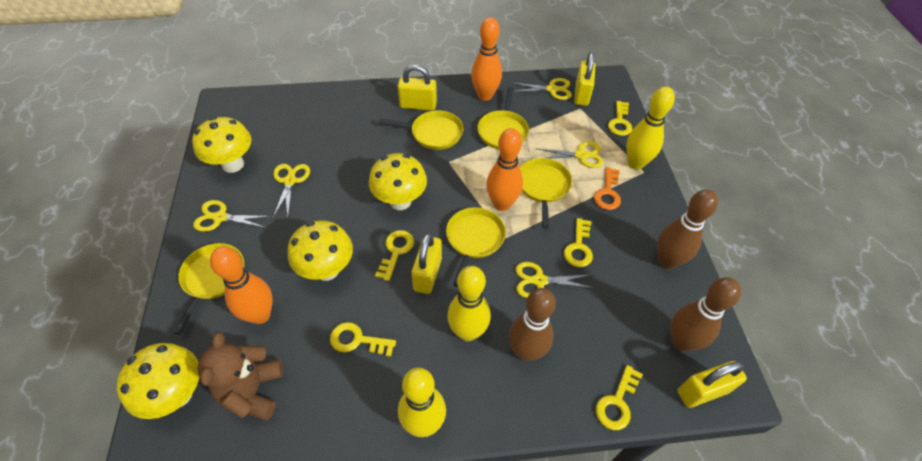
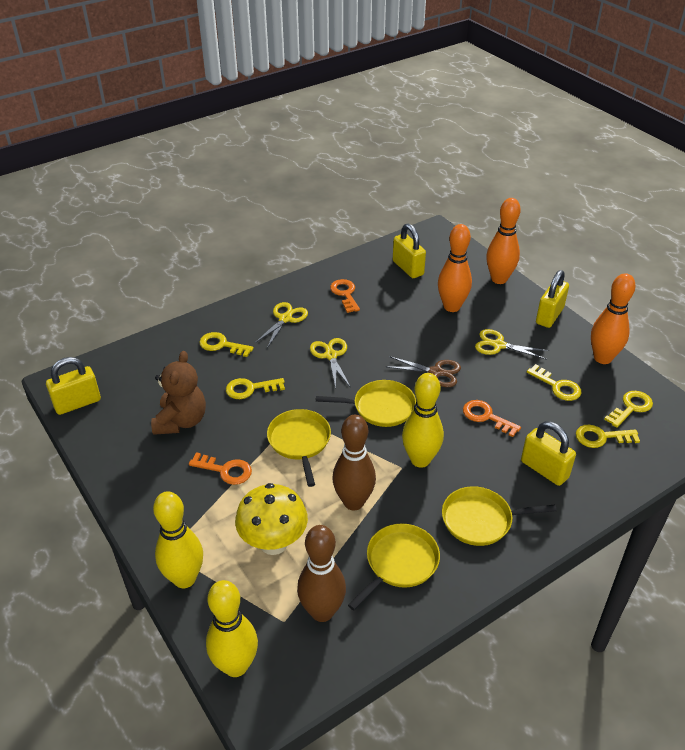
brown bowling pin: [509,288,556,362] [657,189,718,269] [670,277,741,352] = 3 -> [297,525,346,622] [332,415,376,510] = 2
brown scissors: none = 0 -> [388,356,461,387] = 1
orange key: [594,167,621,210] = 1 -> [189,452,252,485] [330,279,360,313] [463,400,521,437] = 3
yellow mushroom: [117,343,199,419] [192,117,252,173] [288,221,353,281] [369,153,427,210] = 4 -> [235,483,308,555] = 1
yellow pan: [173,243,244,335] [379,110,464,150] [446,207,506,287] [478,87,529,149] [520,158,572,229] = 5 -> [267,409,331,487] [316,380,416,427] [348,523,440,610] [442,486,557,546] = 4
yellow scissors: [193,200,271,232] [273,164,310,217] [512,78,572,100] [515,262,594,298] [538,142,603,168] = 5 -> [255,302,308,348] [310,338,350,389] [475,329,549,360] = 3

